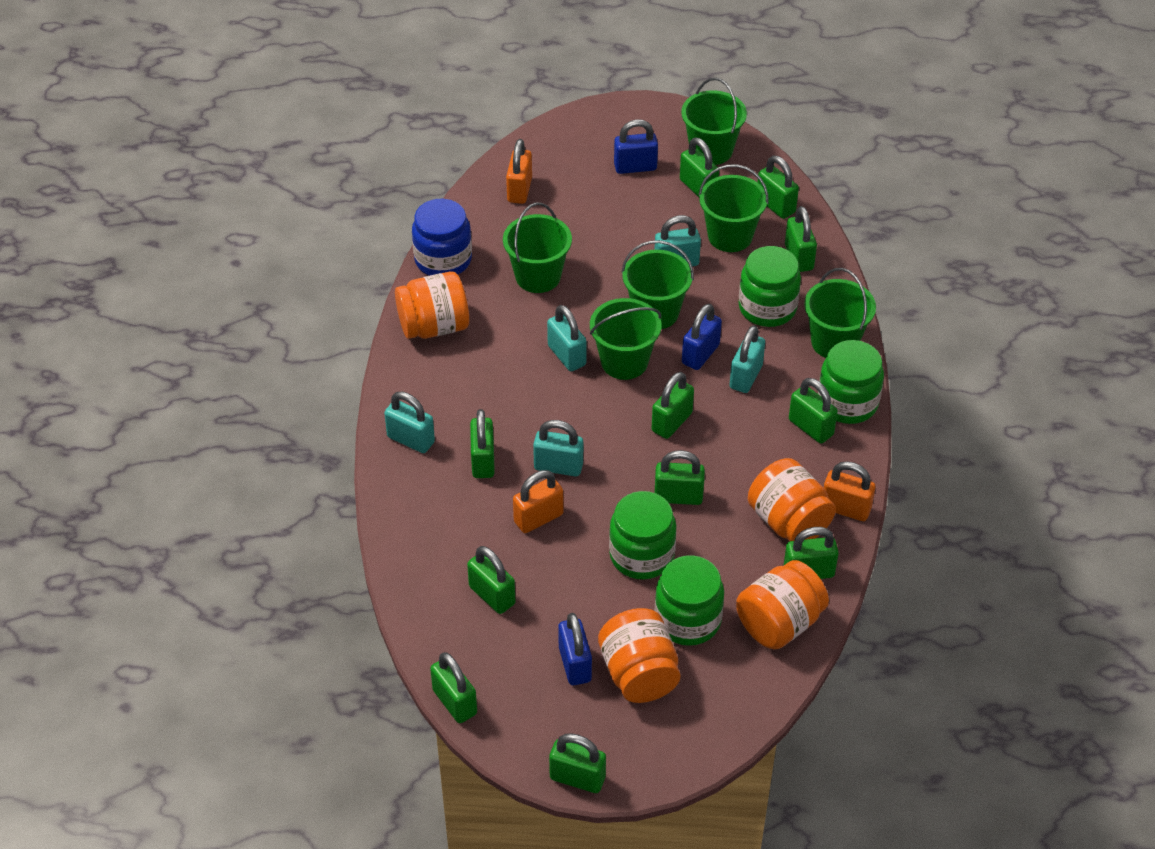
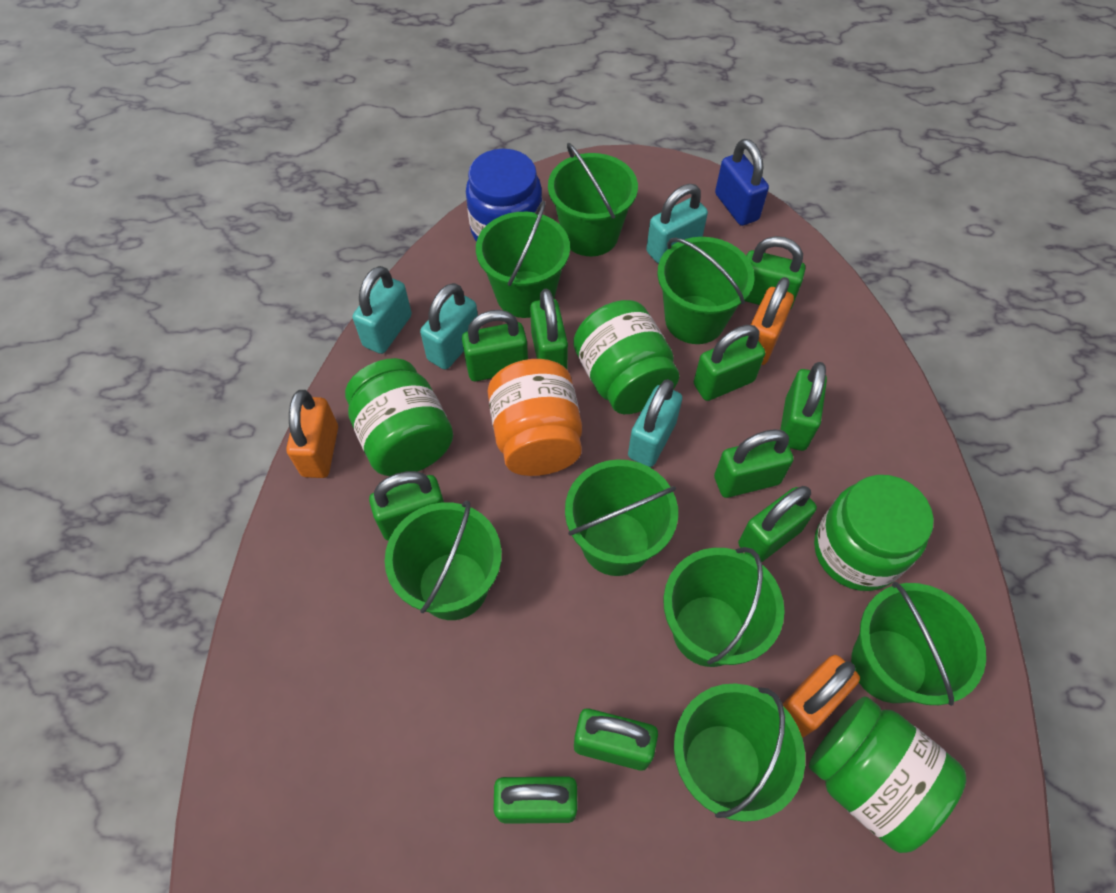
blue padlock: [558,613,592,685] [614,119,658,174] [682,304,722,370] = 3 -> [715,139,769,226] = 1
green bucket: [503,202,572,293] [590,298,662,380] [621,240,694,329] [681,78,747,165] [698,164,768,252] [804,268,876,358] = 6 -> [385,500,502,620] [476,200,570,318] [548,143,638,256] [565,459,678,576] [657,237,754,344] [663,547,785,667] [674,684,805,822] [851,582,986,706] = 8
green padlock: [430,652,477,723] [467,546,516,614] [470,409,495,478] [549,733,606,793] [652,372,694,439] [655,450,705,505] [680,138,719,197] [757,156,799,219] [784,527,839,579] [785,206,817,272] [789,378,838,443] = 11 -> [369,471,444,540] [462,310,528,381] [493,776,578,824] [530,289,568,369] [574,708,658,771] [694,325,765,401] [714,429,794,498] [738,486,817,562] [745,236,805,310] [780,362,827,451] = 10
orange jar: [395,271,469,339] [598,608,681,703] [736,560,829,649] [748,458,836,541] = 4 -> [487,359,582,476] = 1
turquoise padlock: [384,392,435,453] [533,420,583,476] [547,305,587,371] [654,215,701,266] [729,325,765,393] = 5 -> [353,266,412,354] [420,283,480,370] [628,379,682,467] [646,184,708,264] = 4

